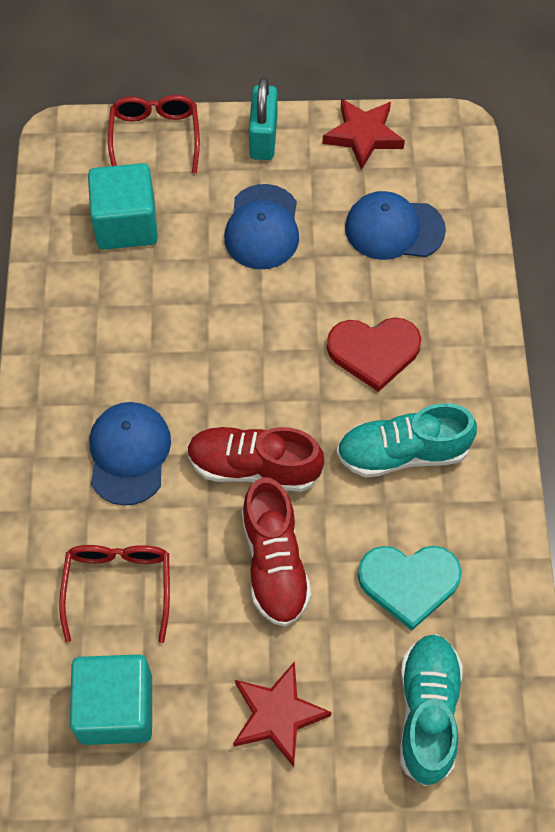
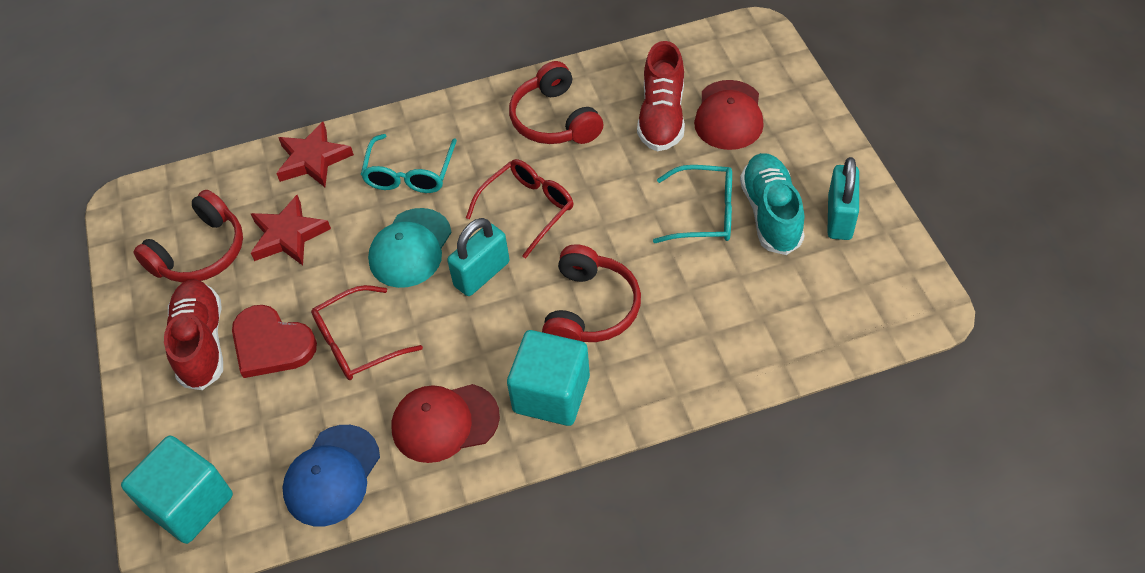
blue cap: [90,402,171,506] [224,184,299,269] [345,191,446,260] = 3 -> [282,425,380,526] = 1
red cap: none = 0 -> [392,384,500,463] [694,80,764,150] = 2
red headphones: none = 0 -> [133,190,243,283] [509,61,603,144] [542,244,641,342] = 3
turquoise cap: none = 0 -> [368,208,452,288] = 1
turquoise glasses: none = 0 -> [361,134,457,193] [653,165,732,243] = 2
turquoise heart: [358,546,462,631] = 1 -> none = 0
turquoise padlock: [249,77,277,160] = 1 -> [447,218,510,296] [827,157,859,240] = 2
turquoise shoe: [336,403,477,477] [400,634,463,786] = 2 -> [740,153,805,255] = 1

